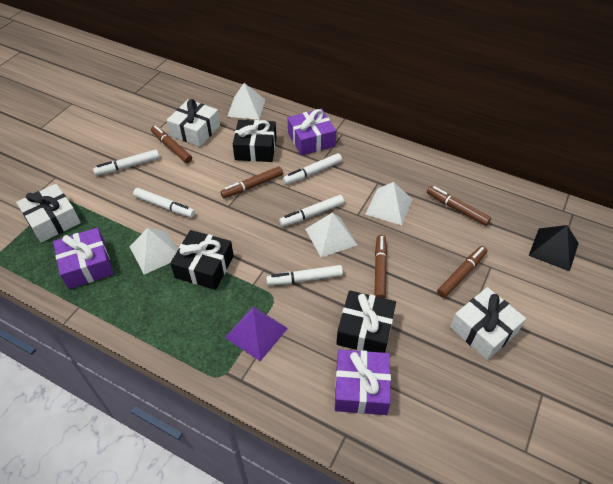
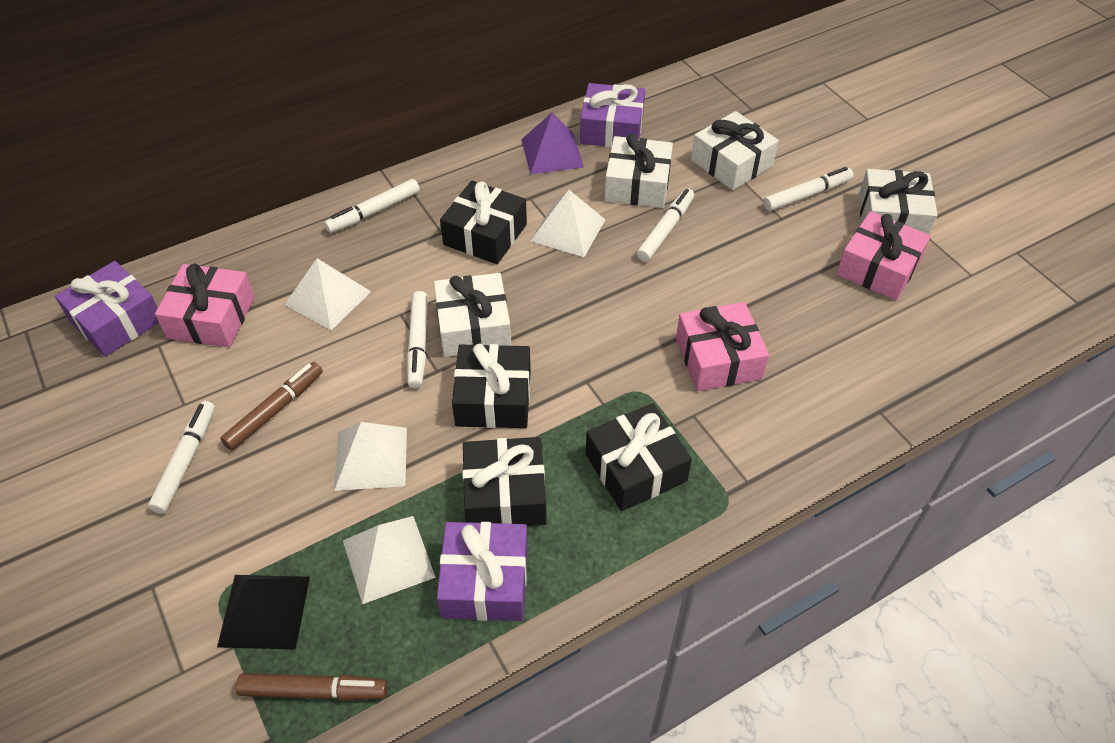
black gift: [170,230,234,290] [233,120,277,162] [336,290,396,353] = 3 -> [440,180,527,264] [452,344,531,428] [462,437,547,526] [586,403,692,511] = 4
brown marker: [151,125,192,163] [221,166,283,198] [374,235,387,299] [427,186,491,226] [437,246,487,298] = 5 -> [220,362,323,450] [236,673,388,701] = 2
pink gift: none = 0 -> [155,264,255,347] [676,302,769,391] [836,211,931,300] = 3
white gift: [16,184,81,243] [167,99,220,147] [450,287,526,360] = 3 -> [434,273,511,357] [604,134,673,208] [691,111,779,190] [859,169,938,235] = 4

